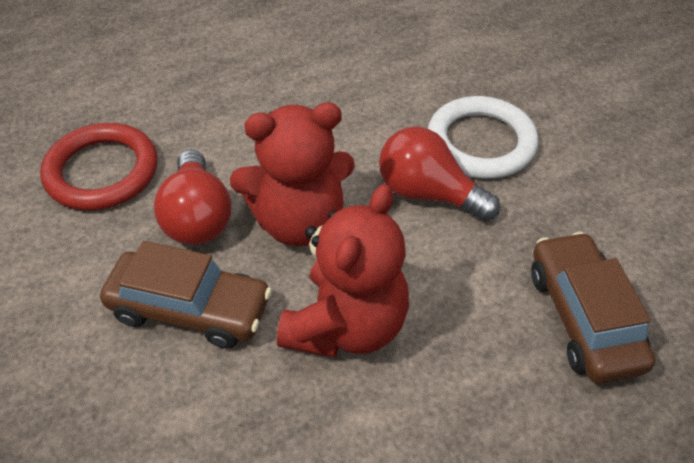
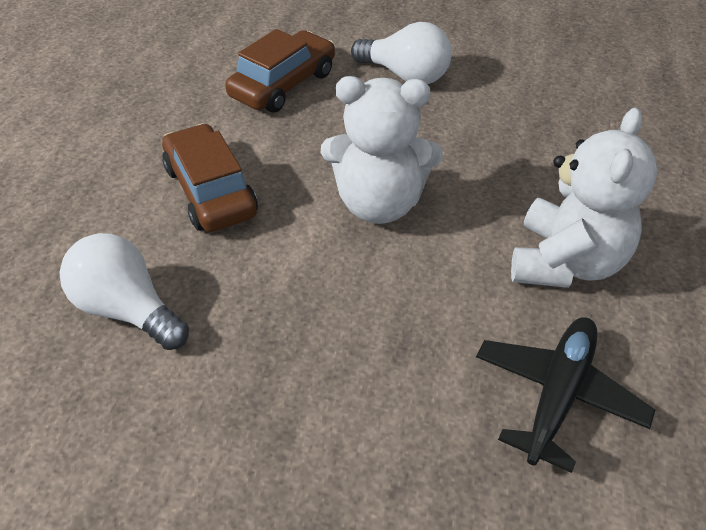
black plane: none = 0 -> [476,317,655,473] = 1
red light bulb: [154,150,231,245] [379,127,500,221] = 2 -> none = 0
red ring: [40,123,157,210] = 1 -> none = 0
red teddy bear: [230,103,355,246] [277,184,409,358] = 2 -> none = 0
white light bulb: none = 0 -> [60,233,189,350] [351,22,452,84] = 2
white ring: [428,96,538,178] = 1 -> none = 0
white teddy bear: none = 0 -> [321,76,443,224] [511,108,657,288] = 2

